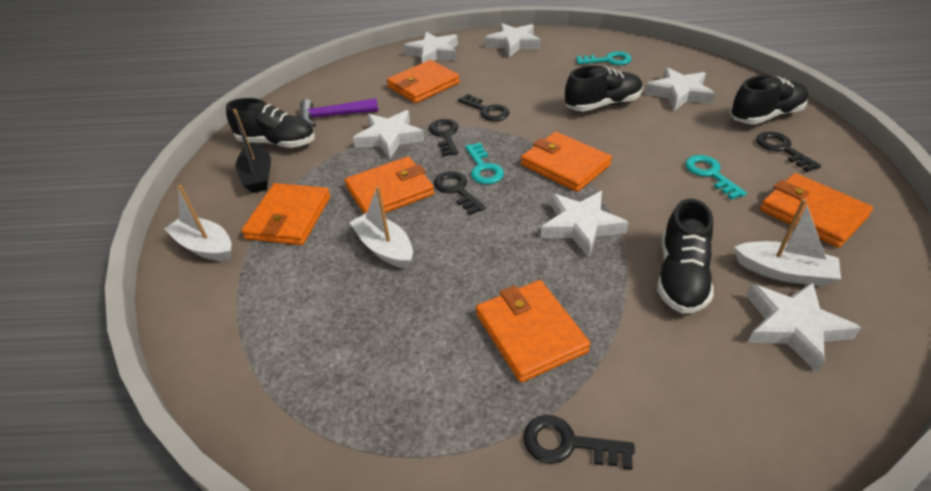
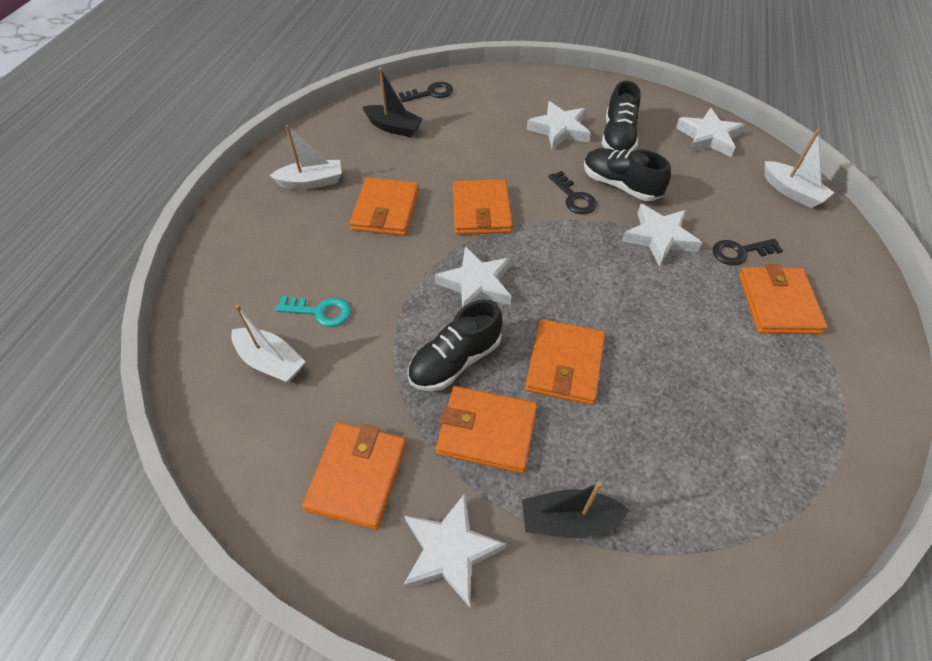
black boat: [233,109,271,193] = 1 -> [363,67,423,137] [522,481,630,538] = 2
black key: [429,119,458,157] [434,171,486,215] [458,94,510,121] [523,415,635,470] [756,132,821,172] = 5 -> [399,82,453,102] [549,171,597,214] [713,239,783,266] = 3
black shoe: [226,98,315,148] [565,65,643,111] [657,199,714,314] [730,75,808,124] = 4 -> [407,299,503,391] [584,148,671,201] [602,81,641,151] = 3
purple hammer: [300,98,378,127] = 1 -> none = 0
turquoise key: [465,143,504,184] [576,51,632,65] [685,155,747,200] = 3 -> [276,296,351,327] = 1
white star: [353,110,424,158] [403,32,458,63] [485,23,541,57] [541,191,629,257] [644,67,715,111] [746,282,861,373] = 6 -> [403,493,507,607] [435,246,511,308] [527,101,591,150] [622,204,702,266] [676,108,745,157] = 5

